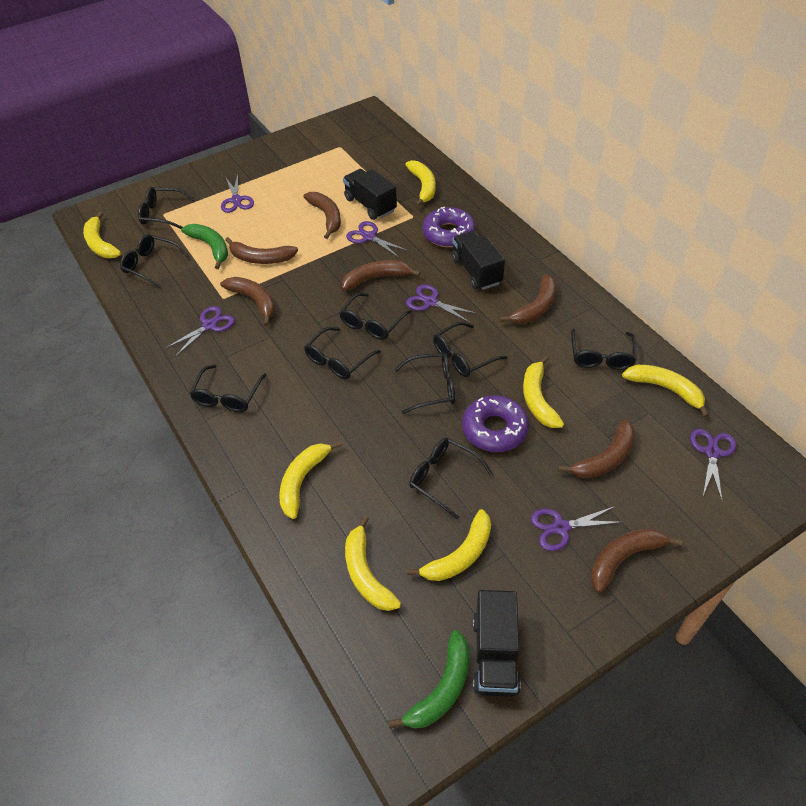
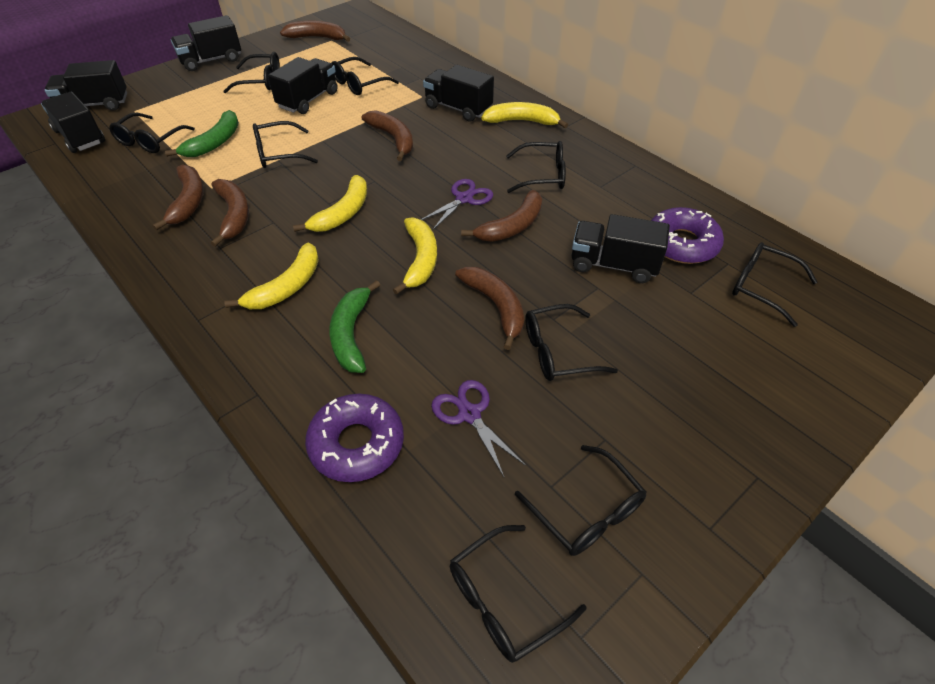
black truck: [343,169,397,220] [452,231,505,290] [473,590,521,697] = 3 -> [41,92,105,153] [45,60,127,111] [171,15,241,71] [268,57,338,114] [423,65,494,122] [571,214,670,283] = 6
brown banana: [220,277,275,326] [226,237,298,264] [303,192,341,239] [342,260,420,291] [499,274,556,323] [558,419,635,478] [591,528,683,593] = 7 -> [153,164,204,230] [211,179,249,247] [280,21,350,42] [362,110,413,161] [455,267,524,350] [461,190,542,242] = 6
purple scissors: [166,306,235,357] [221,175,254,213] [346,221,408,258] [406,284,477,323] [531,506,622,551] [690,429,736,500] = 6 -> [421,179,493,231] [431,380,526,477] = 2
yellow banana: [83,211,121,258] [279,441,342,519] [345,516,401,611] [405,160,436,207] [407,509,491,581] [523,355,564,428] [622,365,709,418] = 7 -> [224,243,319,309] [293,175,367,232] [393,217,437,295] [481,102,568,128] = 4

